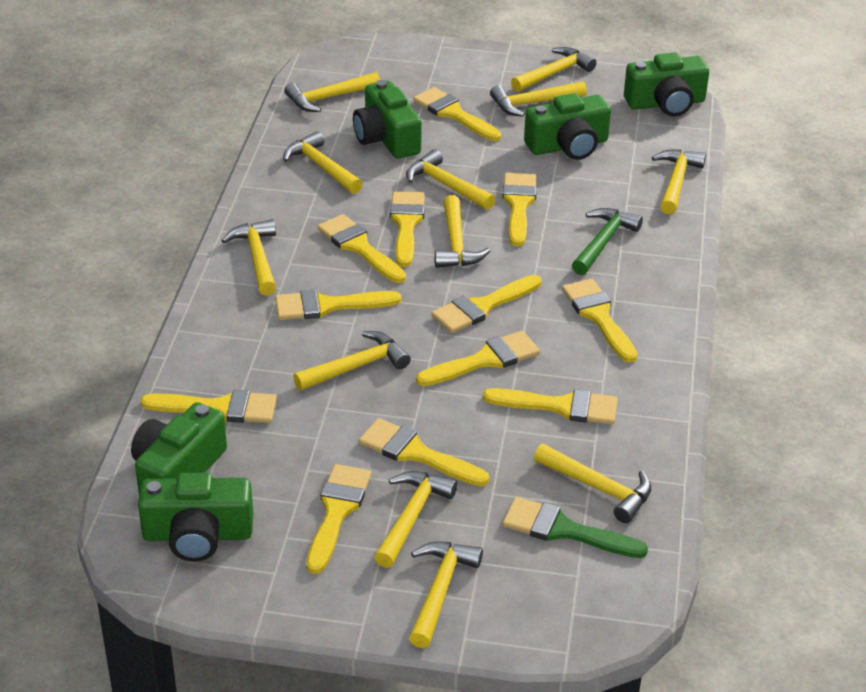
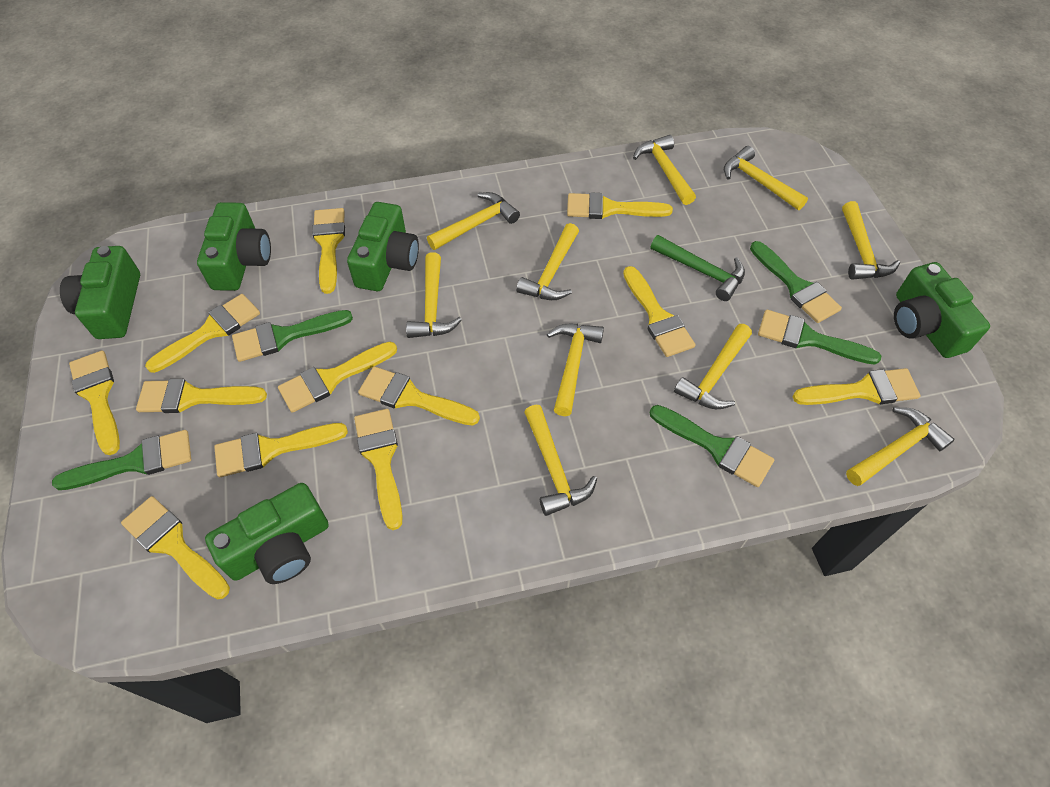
green brush: [503,497,648,558] = 1 -> [52,430,191,490] [232,310,353,362] [650,405,774,487] [750,241,842,323] [758,310,881,365] = 5
yellow hammer: [221,219,276,296] [283,131,363,194] [284,72,380,112] [293,331,411,391] [374,471,457,568] [406,149,495,210] [409,541,483,648] [435,195,490,268] [490,81,587,117] [511,47,596,92] [534,444,652,523] [652,149,706,214] = 12 -> [406,252,462,338] [427,192,520,250] [516,223,579,300] [524,405,597,516] [547,324,604,416] [633,135,696,205] [674,324,752,409] [724,146,808,210] [842,201,900,280] [846,407,955,486] = 10

